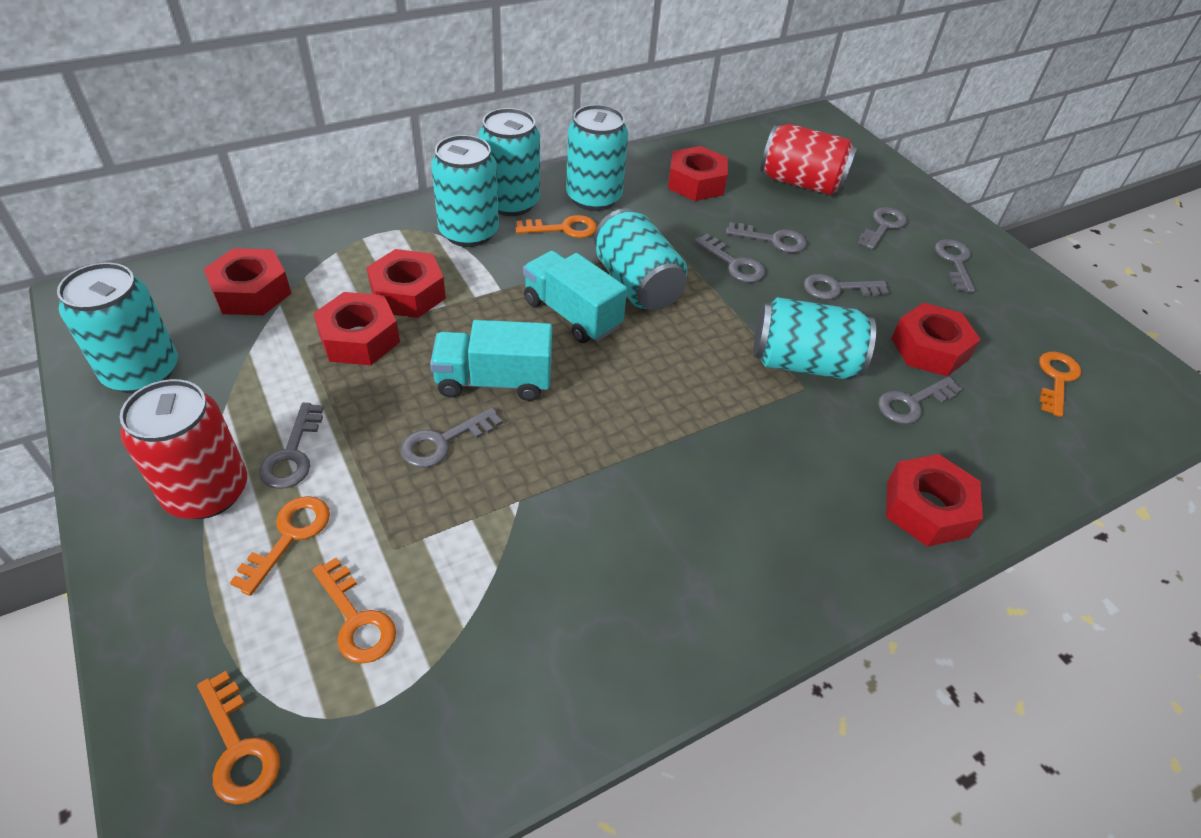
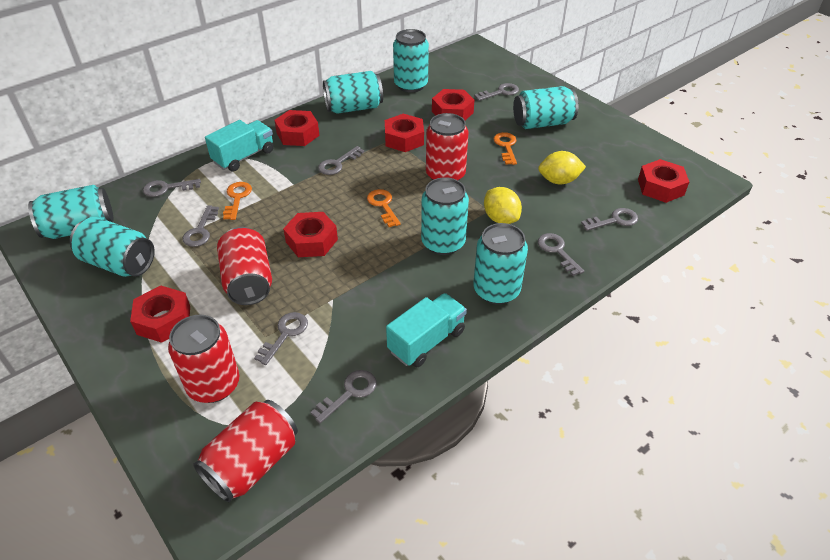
orange key: [197,671,280,805] [230,496,330,596] [312,558,396,663] [515,215,597,238] [1039,351,1081,417] = 5 -> [223,182,252,220] [367,189,401,227] [494,132,517,165] = 3
red can: [120,379,247,519] [760,124,857,195] = 2 -> [168,315,240,403] [193,400,298,502] [217,227,272,305] [426,113,468,181] = 4
turquoise can: [57,263,178,393] [431,135,499,247] [478,108,540,216] [566,105,628,211] [594,208,687,310] [753,297,876,379] = 6 -> [28,185,114,239] [70,217,155,277] [323,71,383,114] [393,29,429,93] [421,177,469,255] [473,223,528,305] [513,86,578,129] = 7
yellow lemon: none = 0 -> [484,187,522,224] [538,151,586,184] = 2

